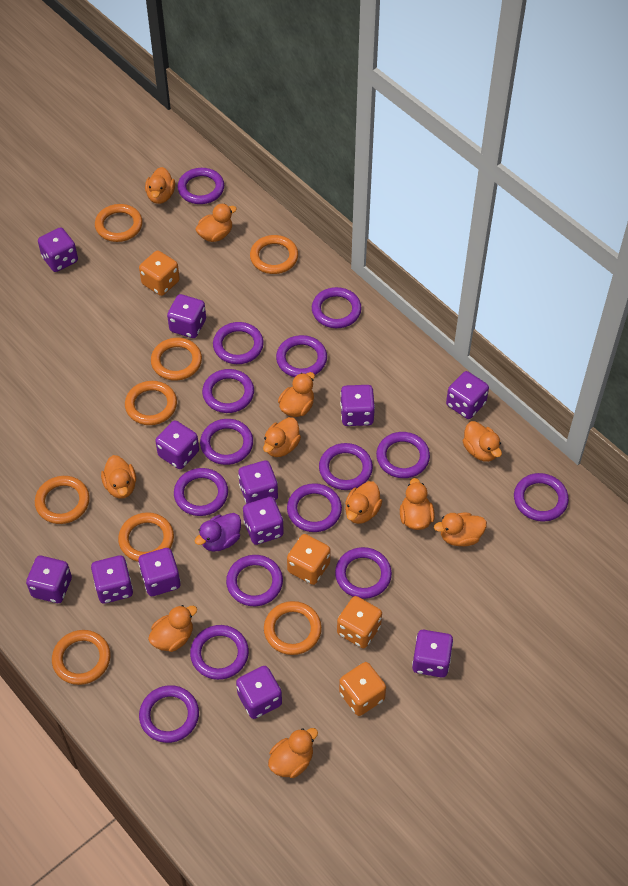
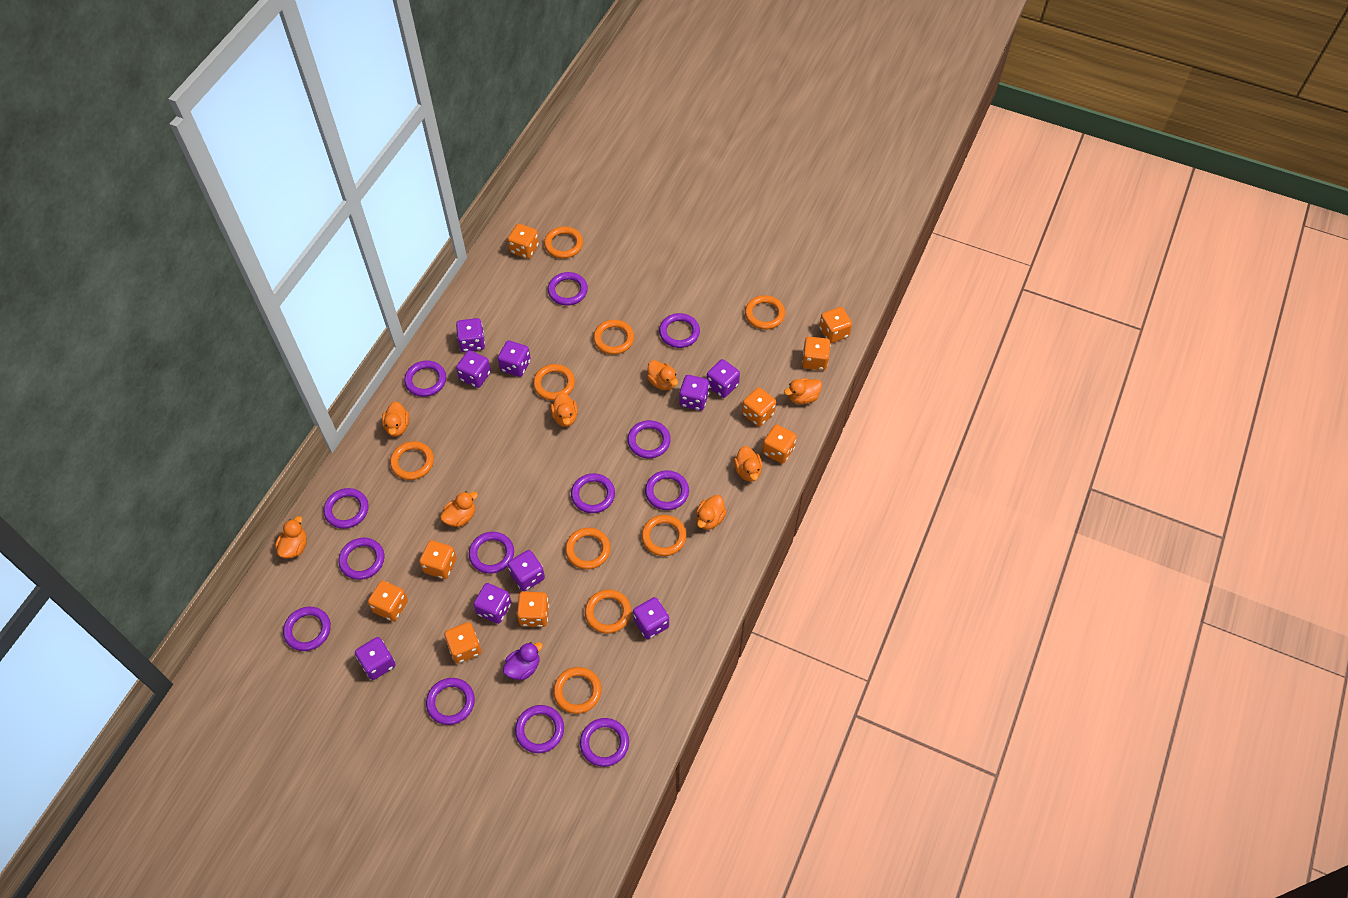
orange dice: [139,250,180,296] [287,534,331,585] [337,596,382,648] [339,662,386,716] = 4 -> [368,581,408,621] [419,540,457,579] [444,622,481,663] [508,224,539,259] [517,592,549,627] [742,387,776,426] [762,424,797,464] [802,337,831,370] [819,307,852,343] = 9
orange duck: [101,455,136,499] [145,167,175,204] [148,605,197,652] [195,204,237,242] [263,417,301,457] [268,728,318,778] [278,372,315,417] [345,481,382,524] [400,478,435,530] [434,513,487,546] [463,421,502,462] = 11 -> [275,516,307,558] [382,401,409,437] [440,491,478,527] [551,392,578,427] [647,360,678,390] [696,495,726,530] [734,446,762,482] [784,378,822,404] = 8
orange ring: [35,476,90,524] [52,630,111,685] [95,204,143,242] [118,512,174,562] [125,381,177,425] [151,338,202,381] [250,235,298,274] [264,601,322,655] = 8 -> [390,441,434,480] [533,364,575,400] [544,226,583,259] [553,667,602,714] [565,528,611,569] [585,589,631,634] [593,320,634,355] [641,515,687,556] [745,295,785,329] = 9
purple dice: [26,556,72,603] [38,227,78,272] [91,555,133,604] [138,548,180,596] [155,420,199,469] [167,294,206,338] [236,666,282,719] [238,460,278,504] [243,497,284,545] [340,385,375,426] [412,630,453,678] [446,371,489,419] = 12 -> [355,637,396,680] [456,318,485,352] [456,350,491,388] [473,583,511,624] [498,340,531,377] [508,550,545,591] [633,597,669,639] [679,375,709,411] [707,359,740,398] = 9
purple ring: [139,685,199,743] [174,468,228,516] [178,168,224,204] [190,625,249,680] [200,419,253,465] [202,369,254,413] [213,322,264,364] [226,555,283,606] [276,335,327,377] [287,483,342,532] [312,287,362,328] [319,443,373,490] [335,547,392,599] [376,432,430,478] [514,473,569,522] = 15 -> [283,607,331,651] [323,488,369,529] [338,538,384,580] [404,360,446,397] [426,678,475,725] [469,532,514,574] [515,705,564,753] [548,272,588,306] [571,473,615,513] [580,718,629,767] [627,420,671,458] [645,470,689,510] [659,313,700,348] = 13

